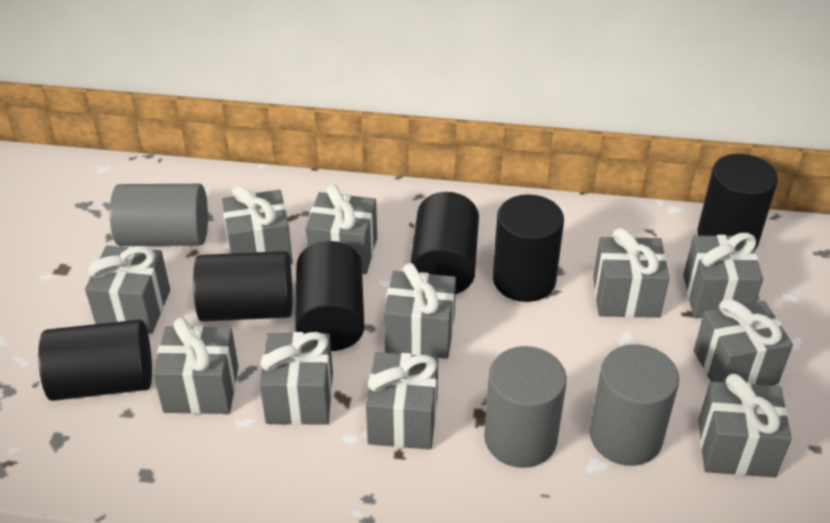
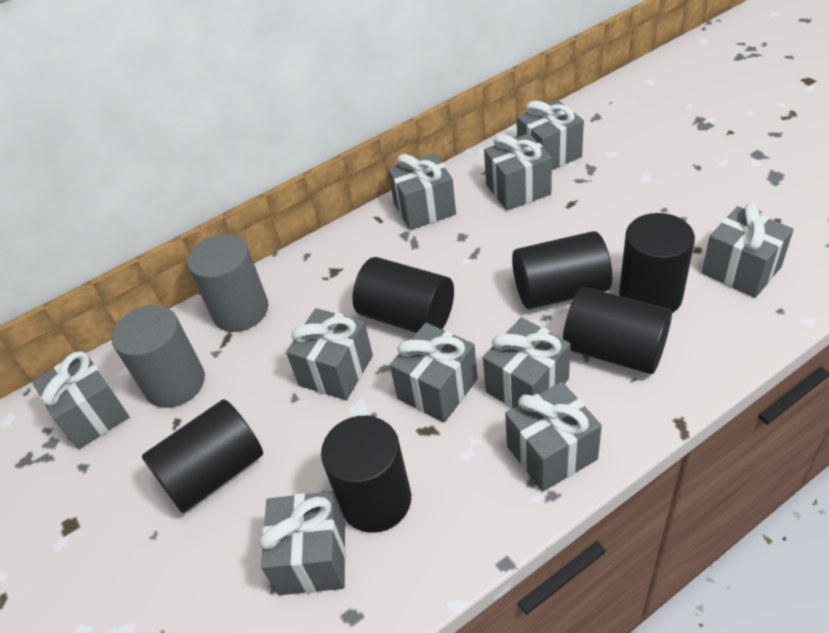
grey cylinder: [110,184,208,246] [484,346,567,468] [589,344,679,466] = 3 -> [112,305,205,408] [187,234,268,332] = 2
grey gift: [85,245,170,334] [153,317,239,414] [222,186,293,264] [260,332,333,425] [305,184,377,274] [366,352,438,450] [384,263,456,359] [593,228,669,318] [683,233,763,318] [694,298,793,385] [698,374,792,477] = 11 -> [32,351,129,449] [259,491,346,595] [286,308,373,400] [388,153,456,230] [390,323,478,423] [483,317,571,408] [484,133,552,211] [505,382,602,492] [517,100,584,170] [702,202,794,298] = 10

